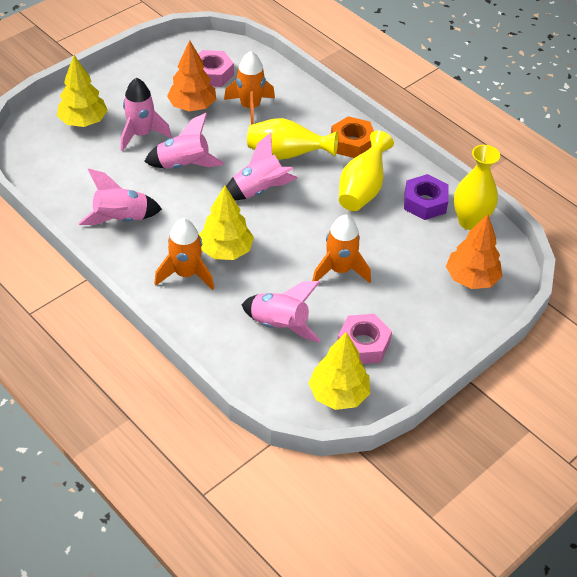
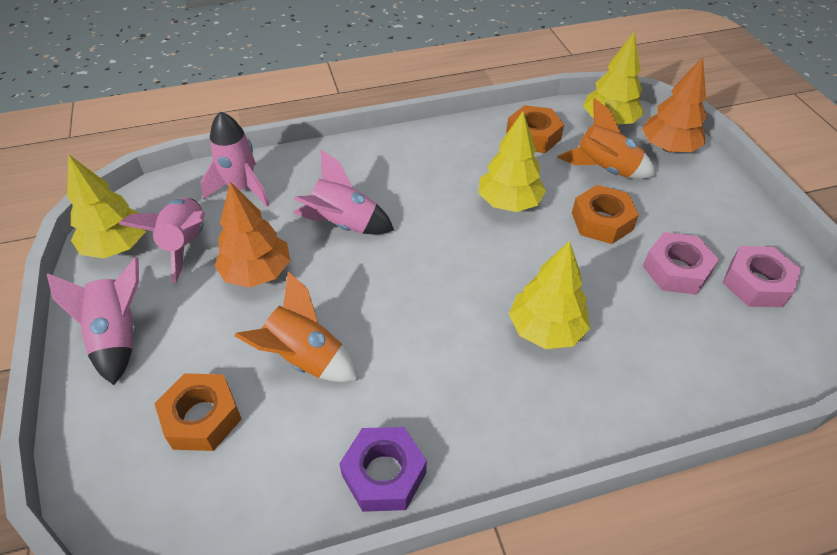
orange nut: [331,116,374,158] = 1 -> [154,373,242,451] [506,105,564,153] [572,185,639,244] = 3
orange rocket: [154,218,214,290] [224,51,275,125] [312,215,371,283] = 3 -> [234,271,358,382] [557,98,656,179] = 2
pink rocket: [79,169,162,225] [121,78,172,151] [144,113,224,169] [226,133,297,201] [242,281,321,342] = 5 -> [47,257,139,385] [119,198,205,283] [201,112,270,207] [293,150,394,234] = 4
yellow tree: [57,55,108,127] [199,186,254,260] [308,332,370,410] = 3 -> [67,154,146,258] [479,111,546,212] [509,241,590,349] [583,32,644,125] = 4
yellow vase: [247,118,338,160] [339,130,394,211] [454,145,500,230] = 3 -> none = 0

